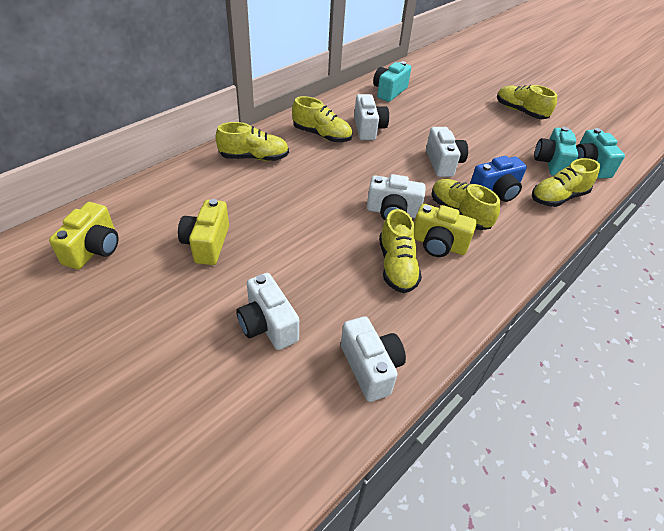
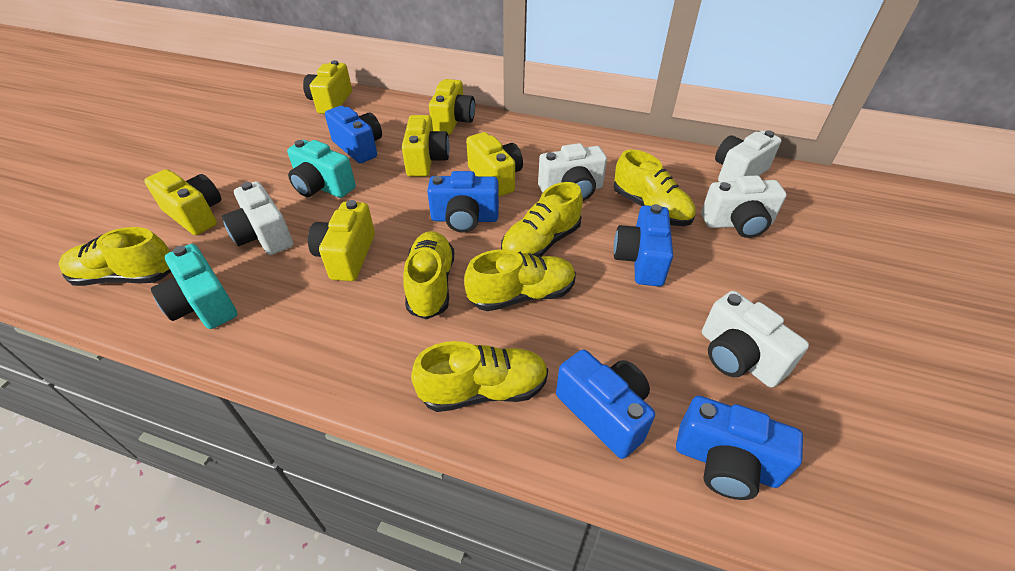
blue camera: [470,156,527,202] = 1 -> [325,106,382,163] [427,171,499,233] [556,349,655,459] [613,204,673,286] [676,396,803,500] = 5
turquoise camera: [373,61,411,102] [534,127,578,176] [576,128,625,179] = 3 -> [151,244,237,329] [287,140,356,198] = 2
yellow camera: [49,202,118,269] [178,199,229,265] [414,204,477,257] = 3 -> [144,169,221,235] [303,60,352,114] [308,200,375,281] [402,115,450,177] [429,79,475,135] [466,132,523,197] = 6

